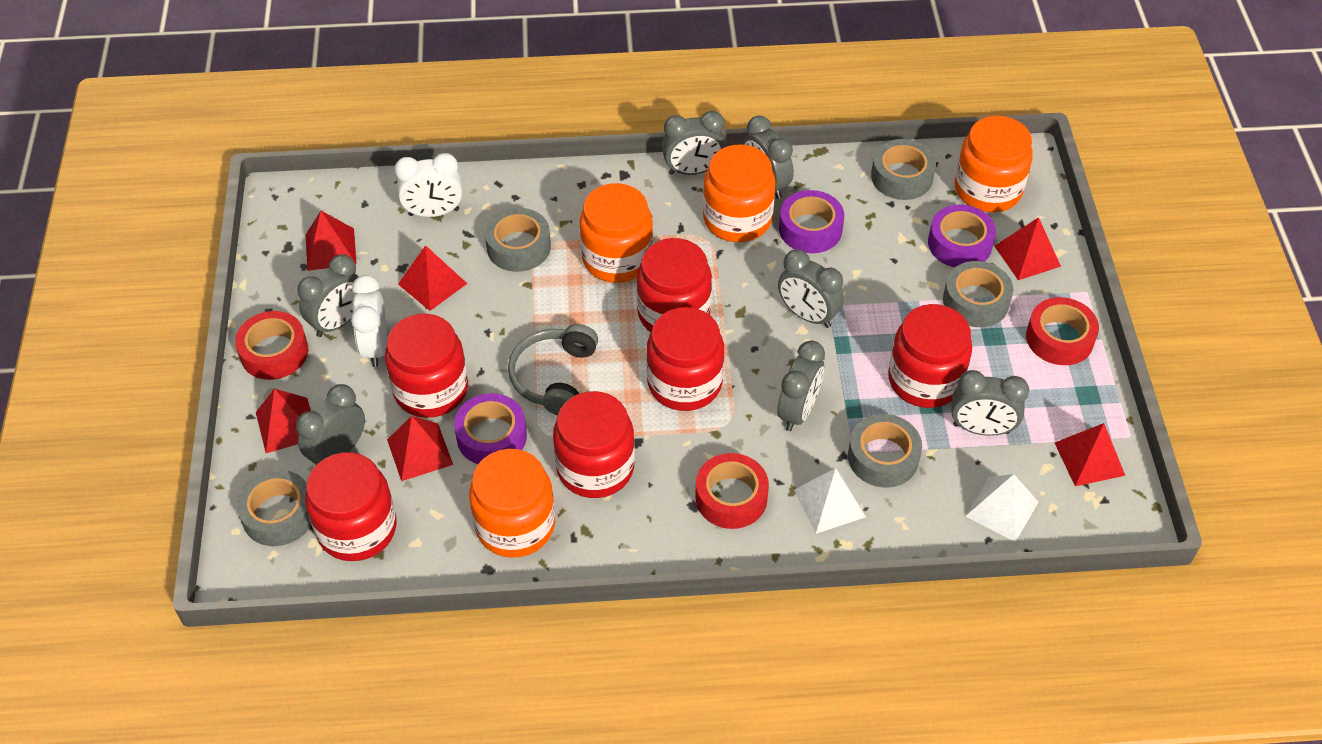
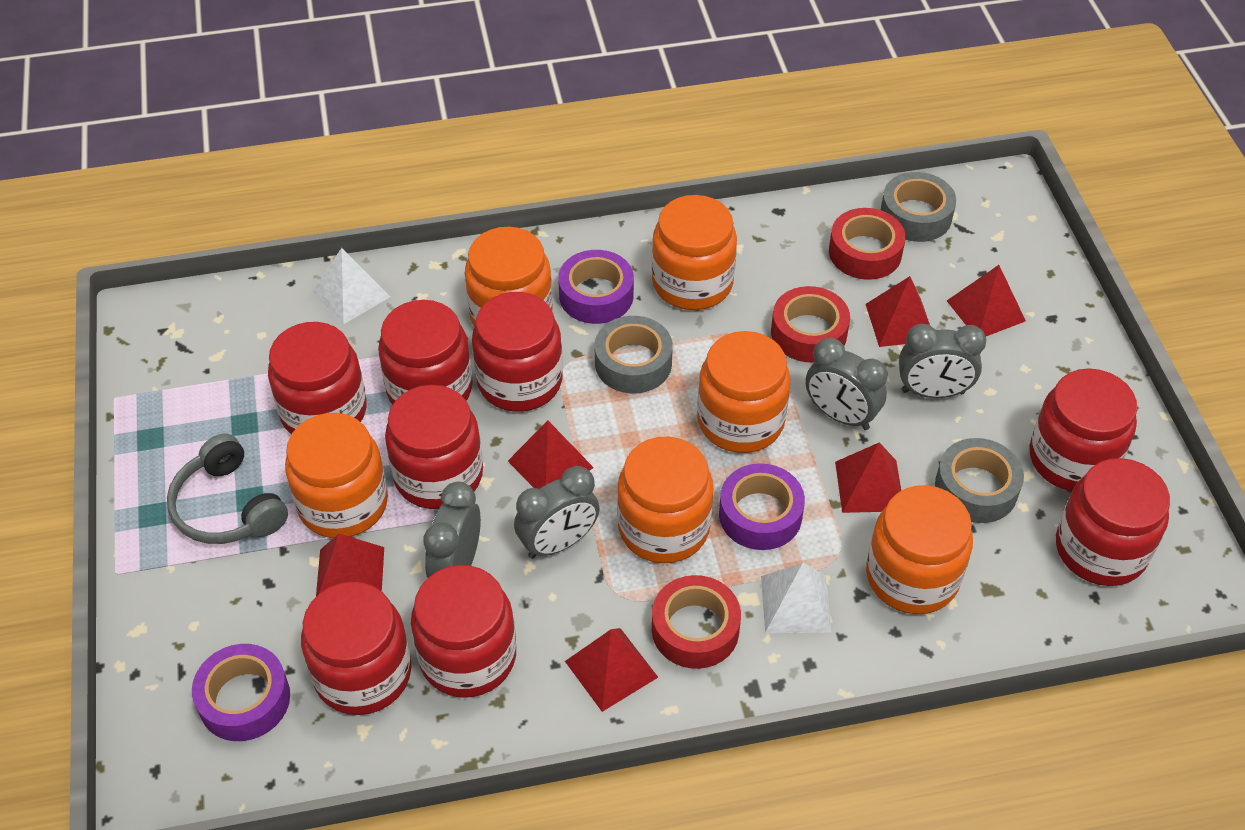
grey clock: [296,384,365,465] [297,255,359,337] [662,111,726,175] [743,116,794,199] [777,340,825,431] [778,249,844,328] [951,370,1029,436] = 7 -> [423,482,481,578] [514,466,600,559] [806,338,887,430] [899,324,986,398] = 4
grey tape: [237,470,311,546] [485,208,551,272] [848,414,922,488] [871,139,936,200] [943,261,1013,327] = 5 -> [595,316,673,393] [881,172,956,242] [935,438,1024,523] = 3
orange jar: [469,449,555,558] [579,183,653,283] [703,144,776,242] [955,116,1033,212] = 4 -> [285,413,388,538] [465,227,553,327] [617,437,713,563] [652,195,737,310] [697,331,791,453] [866,485,973,614] = 6
red jar: [305,452,397,561] [385,314,468,418] [553,391,635,498] [637,238,712,332] [647,307,724,411] [888,304,972,408] = 6 -> [268,322,367,434] [301,582,411,715] [378,300,473,405] [385,385,483,509] [411,565,516,697] [472,292,563,412] [1029,368,1137,491] [1056,458,1170,586] = 8
white clock: [351,275,387,367] [394,153,462,217] = 2 -> none = 0

